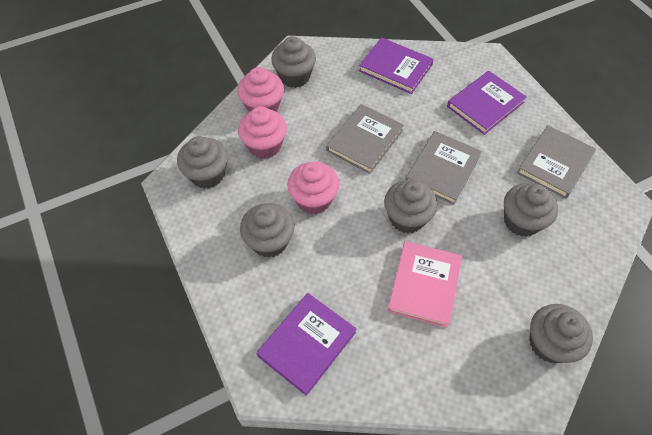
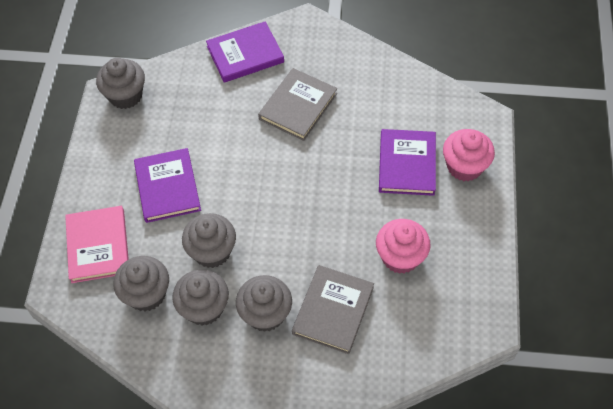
grey book: [326,104,404,174] [405,131,482,205] [517,125,596,199] = 3 -> [258,68,337,141] [292,265,374,354] = 2
grey cupcake: [177,136,228,189] [240,203,294,258] [271,36,316,88] [384,180,438,233] [504,183,558,237] [529,304,593,363] = 6 -> [96,58,145,109] [113,256,169,311] [172,269,229,326] [182,213,236,268] [236,275,292,332] = 5
pink cupcake: [237,67,284,112] [238,106,287,159] [287,162,339,214] = 3 -> [376,219,431,274] [443,129,495,181] = 2

